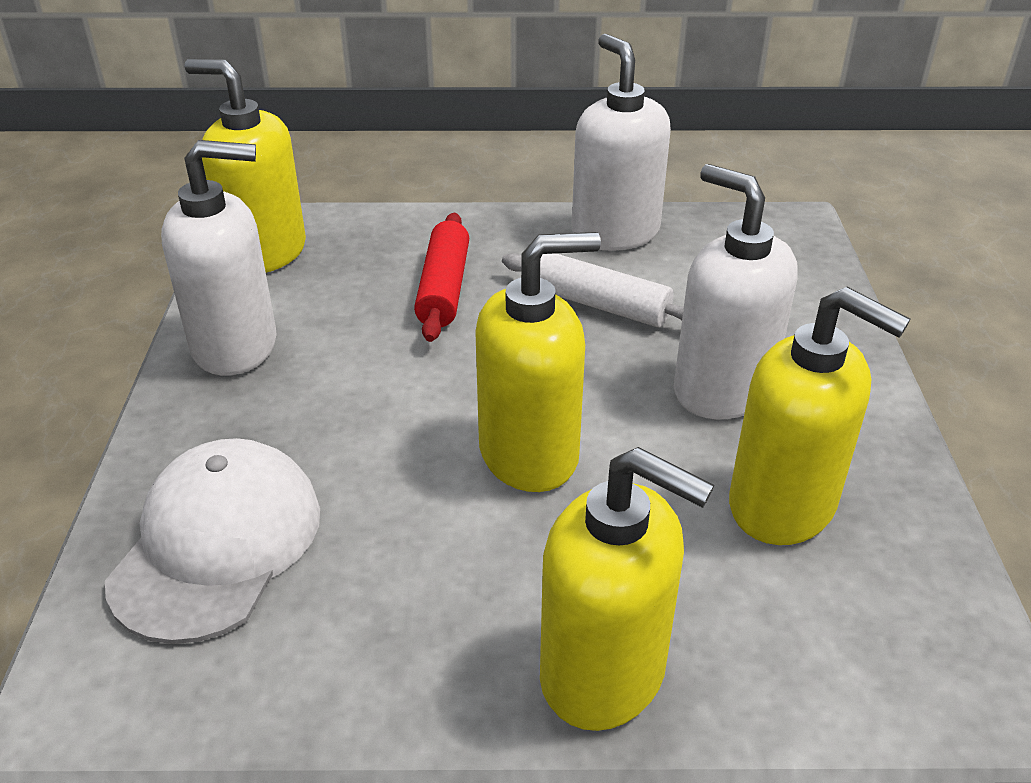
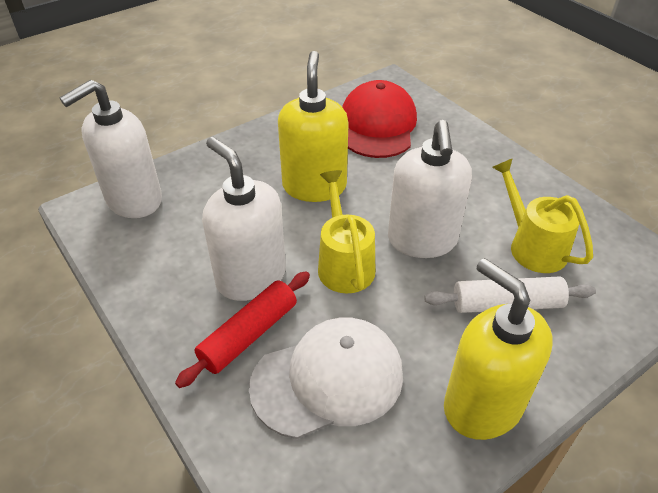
red cap: none = 0 -> [342,80,417,158] = 1
yellow soap dispenser: [184,59,306,273] [475,232,601,492] [540,447,714,731] [729,287,911,545] = 4 -> [278,51,349,202] [444,258,553,440] = 2
yellow watering can: none = 0 -> [318,170,375,293] [492,158,593,273] = 2

